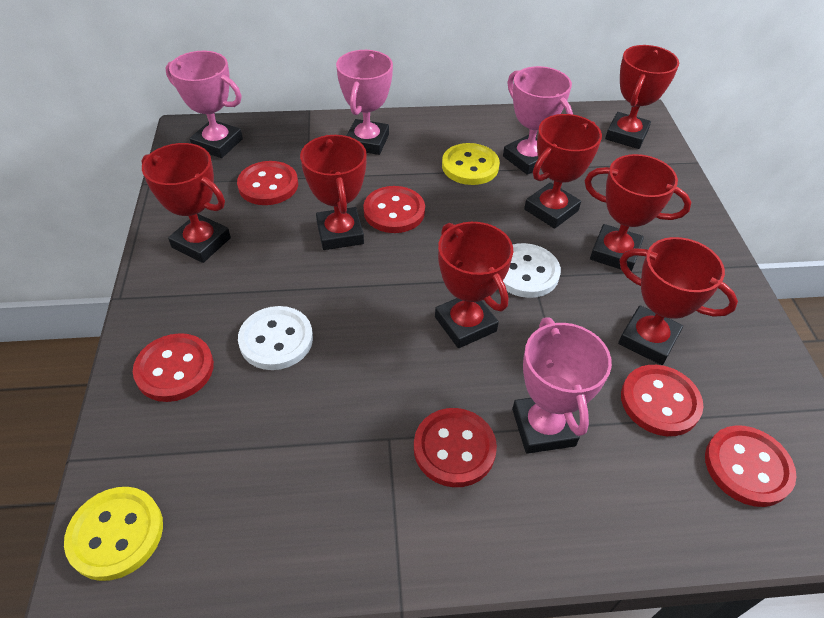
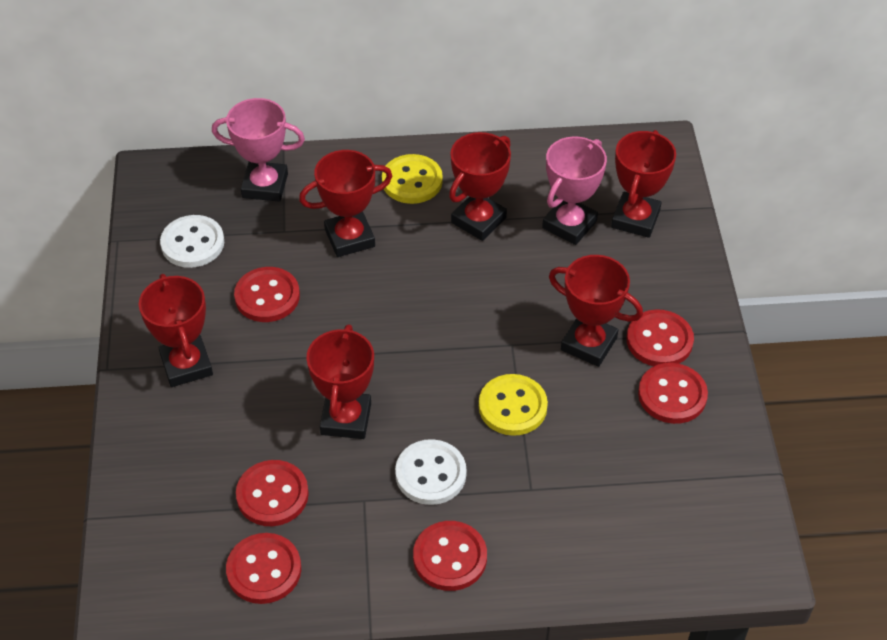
pink trophy: [165,51,243,158] [336,50,393,155] [503,66,573,175] [512,318,612,454] = 4 -> [212,98,305,202] [542,136,607,245] = 2
red trophy: [141,143,231,263] [300,135,367,250] [435,222,513,348] [524,114,602,229] [585,154,691,272] [605,45,679,149] [618,237,738,365] = 7 -> [139,274,213,387] [299,150,392,257] [306,325,374,439] [449,132,511,241] [549,255,643,367] [611,130,676,238] = 6

